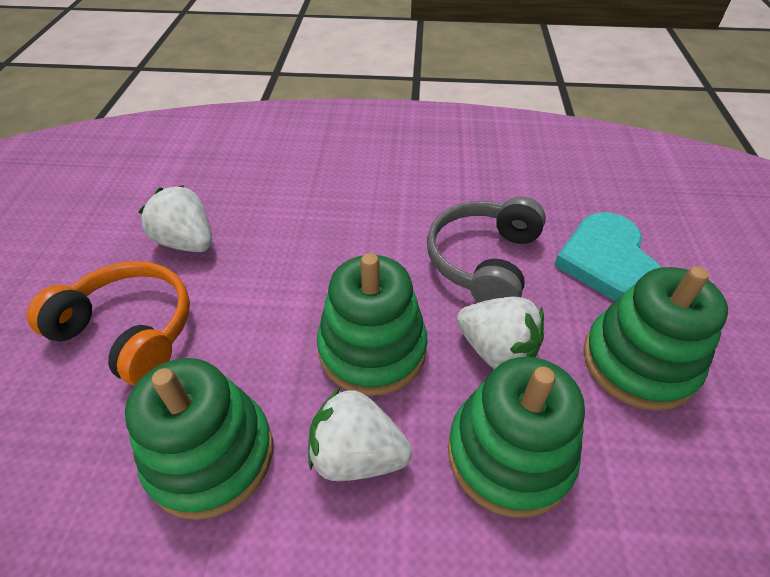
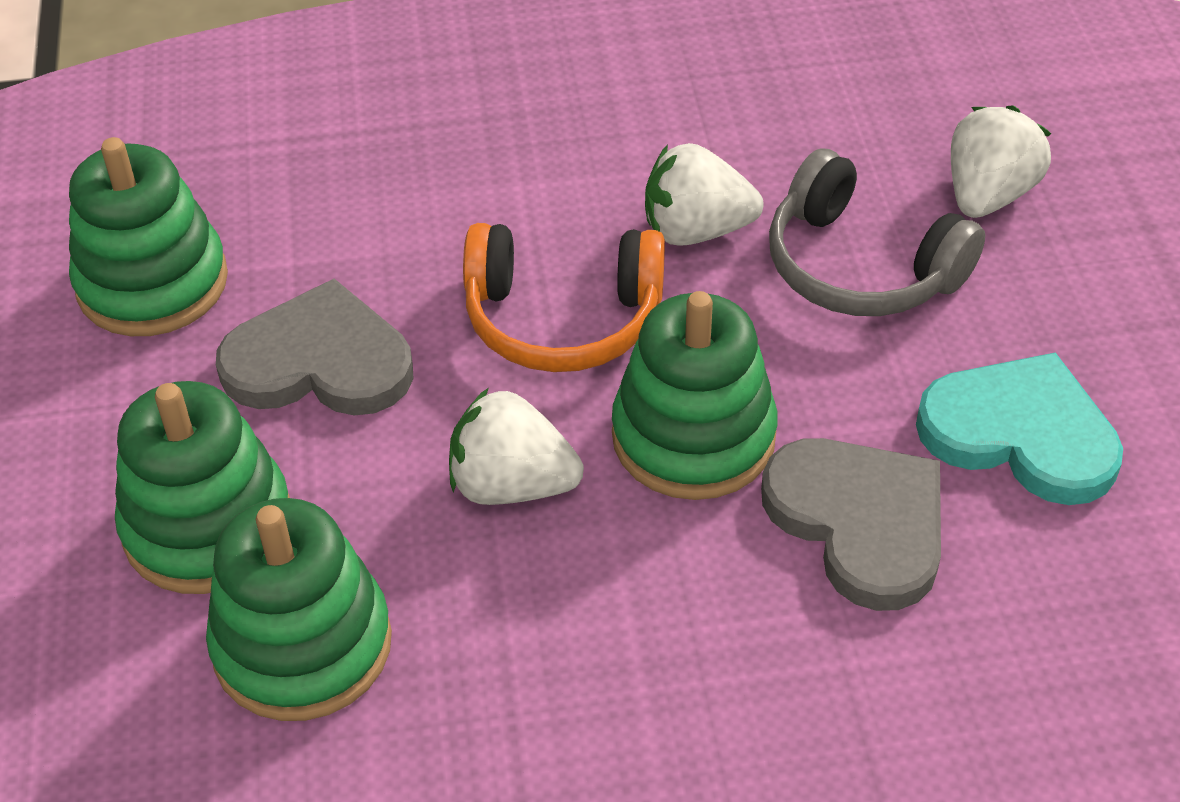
grey heart: none = 0 -> [216,279,414,415] [761,438,941,611] = 2

